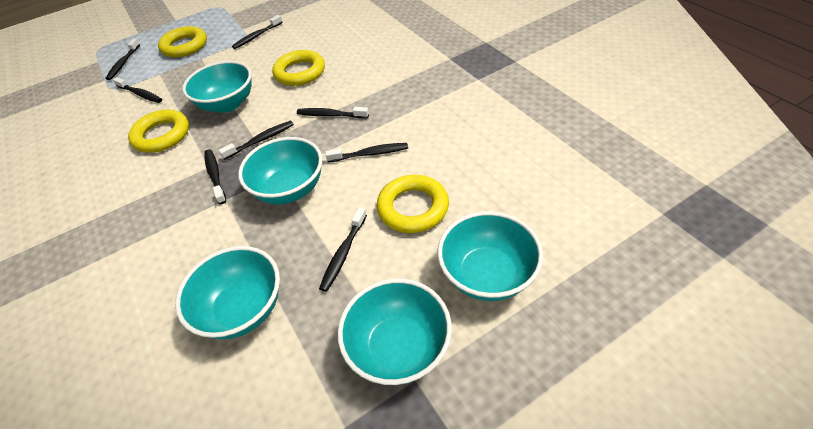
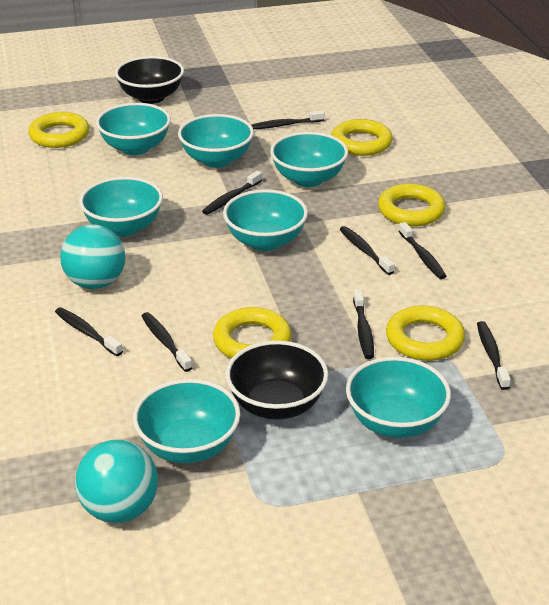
black bowl: none = 0 -> [115,56,184,104] [226,341,328,420] = 2
turquoise ball: none = 0 -> [60,224,125,289] [75,439,158,523] = 2
turquoise bowl: [175,246,280,339] [182,61,252,113] [238,137,322,204] [338,279,452,385] [438,211,543,301] = 5 -> [79,177,163,237] [96,103,171,155] [133,379,241,463] [178,114,254,168] [223,189,308,251] [270,132,348,187] [346,357,451,438] = 7
yellow ring: [128,110,189,153] [158,26,207,57] [272,50,325,86] [377,175,449,233] = 4 -> [28,112,89,148] [213,307,292,358] [332,119,393,156] [378,184,445,226] [386,305,465,361] = 5

